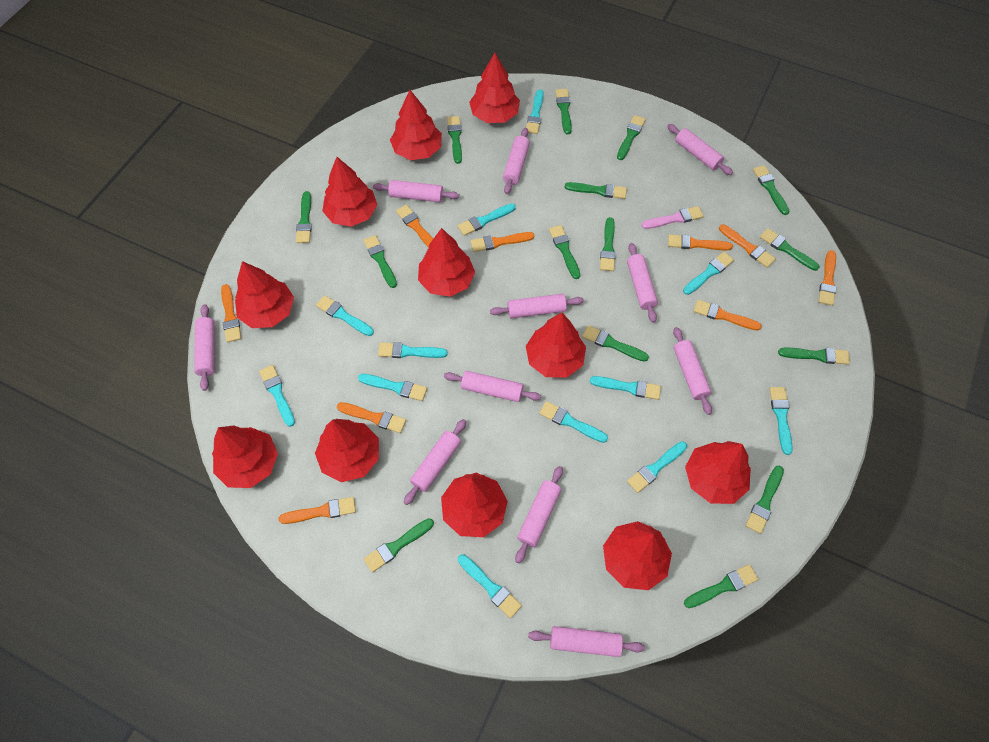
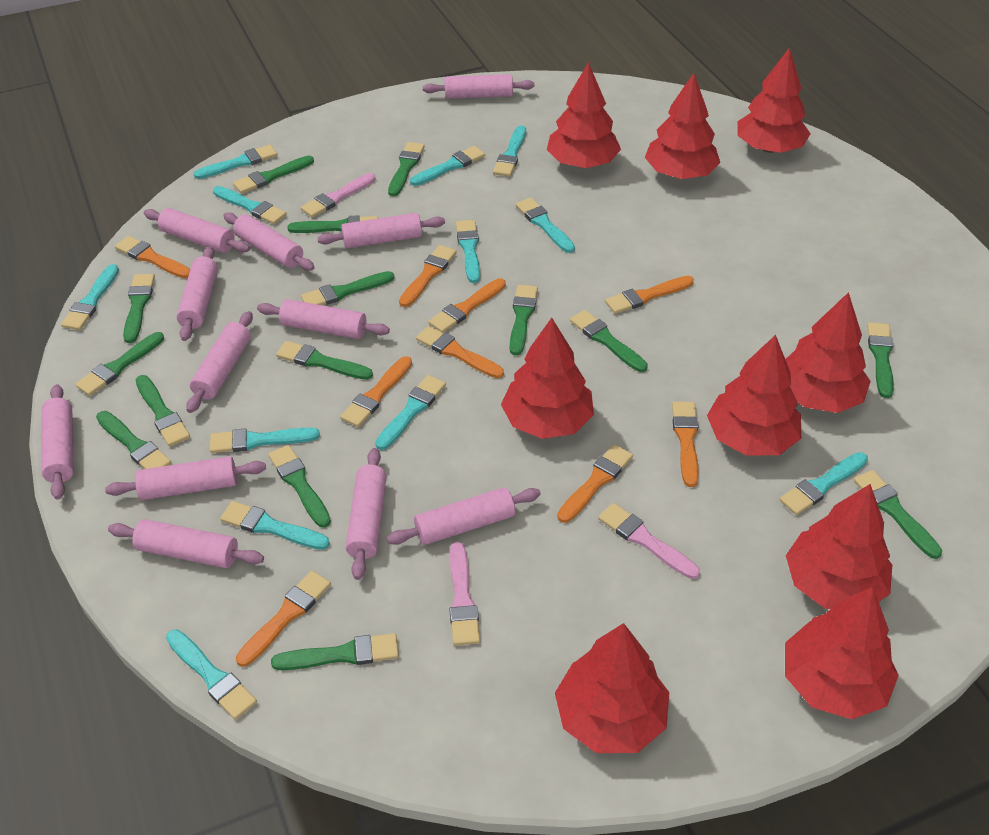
pink brush: [641,206,704,229] = 1 -> [301,173,376,218] [450,542,480,646] [598,503,700,579] = 3
pink rolling pin: [194,304,215,391] [373,180,459,202] [404,419,466,505] [444,371,541,402] [490,294,584,318] [503,128,530,194] [515,466,563,563] [528,626,645,657] [627,243,658,322] [667,124,733,175] [673,327,712,415] = 11 -> [41,384,74,499] [105,456,266,500] [108,519,264,568] [144,208,250,253] [177,247,218,341] [186,311,253,413] [223,212,315,271] [257,299,390,339] [317,213,445,248] [346,448,387,580] [387,487,541,545] [423,74,534,99] = 12
red tree: [212,425,278,488] [235,261,294,328] [315,419,379,482] [322,157,377,227] [390,90,442,160] [418,228,475,297] [441,473,508,537] [469,53,520,123] [526,313,586,378] [603,521,672,590] [685,441,751,504] = 11 -> [501,318,594,439] [547,62,621,168] [555,623,669,753] [645,73,720,179] [707,335,801,456] [737,48,811,153] [785,292,871,413] [785,587,899,719] [786,484,892,609] = 9

